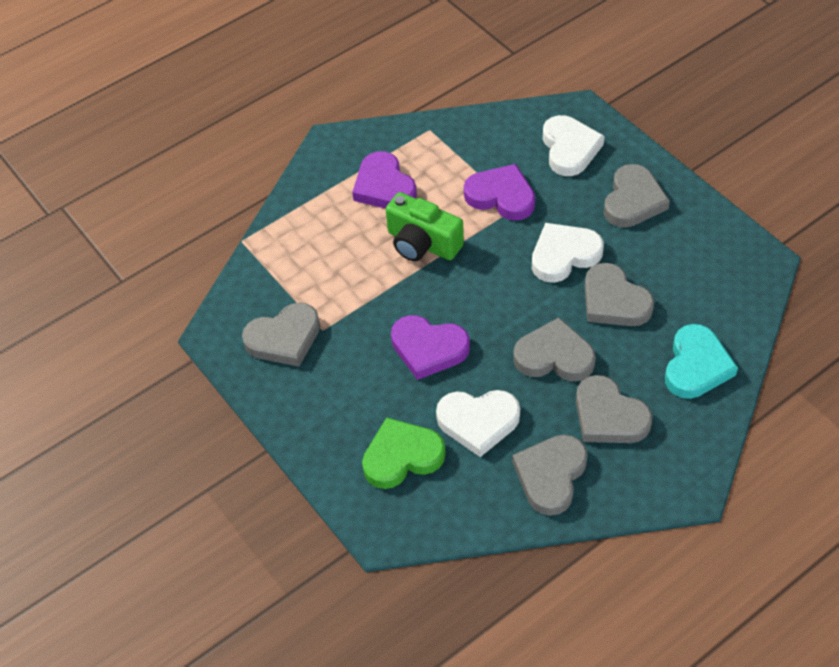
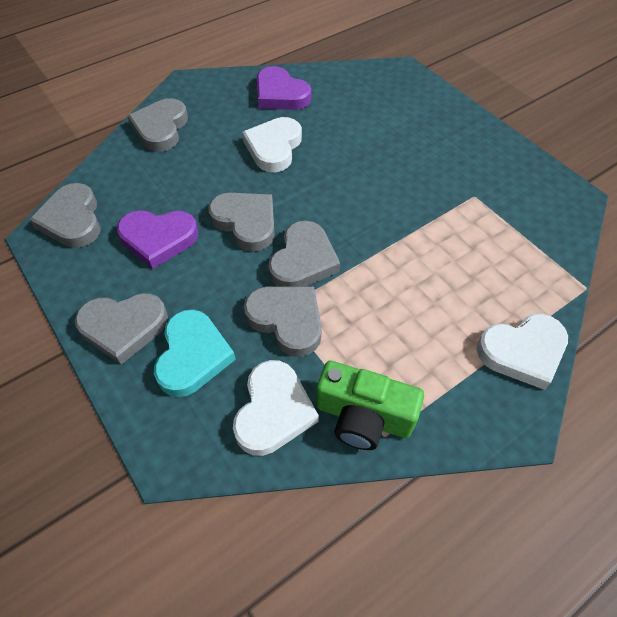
green heart: [362,417,446,489] = 1 -> none = 0
purple heart: [352,151,417,209] [391,315,470,380] [464,164,535,221] = 3 -> [117,210,198,269] [257,66,311,110] = 2

